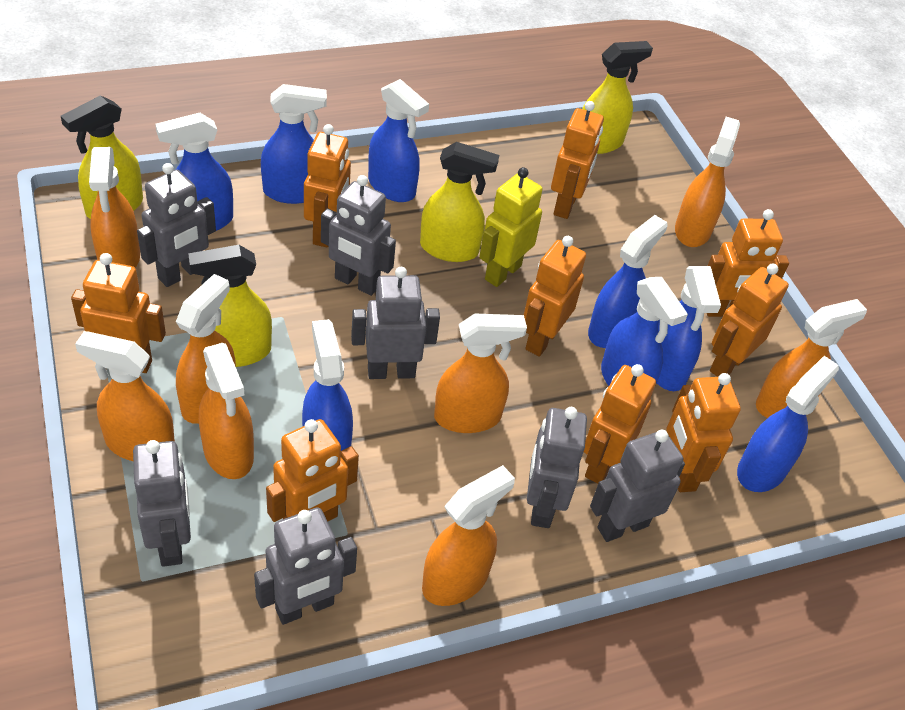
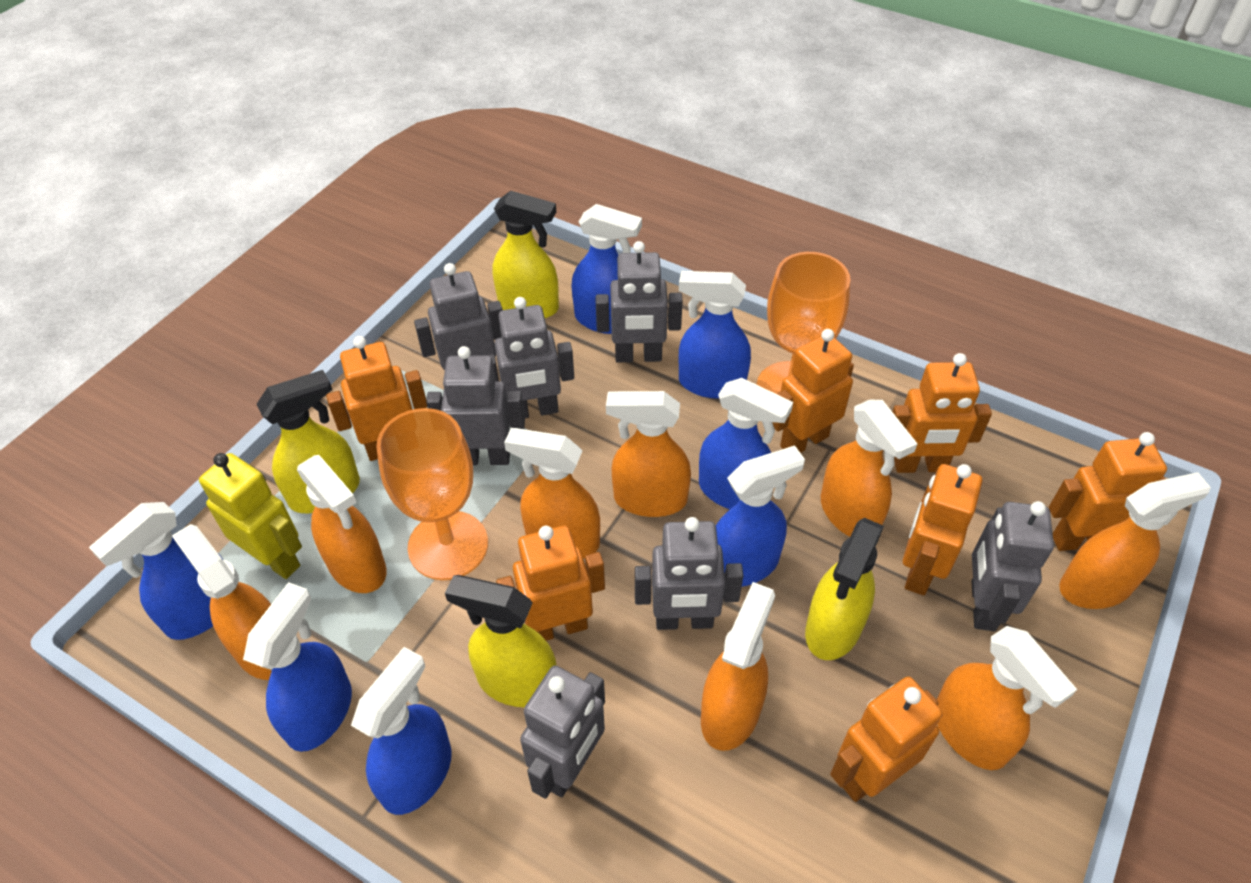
blue spray bottle: [155,113,233,231] [261,84,327,204] [302,319,353,451] [368,79,429,202] [588,215,668,348] [601,277,688,386] [657,266,721,391] [737,356,839,492] = 8 -> [89,502,223,640] [243,582,352,752] [351,647,452,815] [571,204,642,334] [678,271,751,399] [699,378,793,509] [716,445,805,587] = 7
orange goblet: none = 0 -> [377,408,488,580] [756,252,851,394] = 2
orange robot: [71,253,166,373] [266,419,359,522] [304,124,351,248] [524,236,586,357] [551,101,604,219] [584,364,656,484] [667,373,741,492] [707,209,789,317] [710,264,789,377] = 9 -> [326,336,427,461] [496,526,605,641] [772,329,854,453] [830,677,943,802] [893,353,992,473] [903,464,982,595] [1049,432,1167,551] = 7

